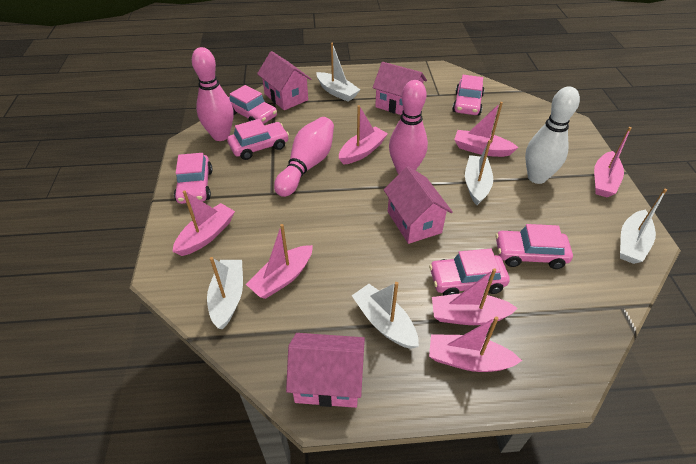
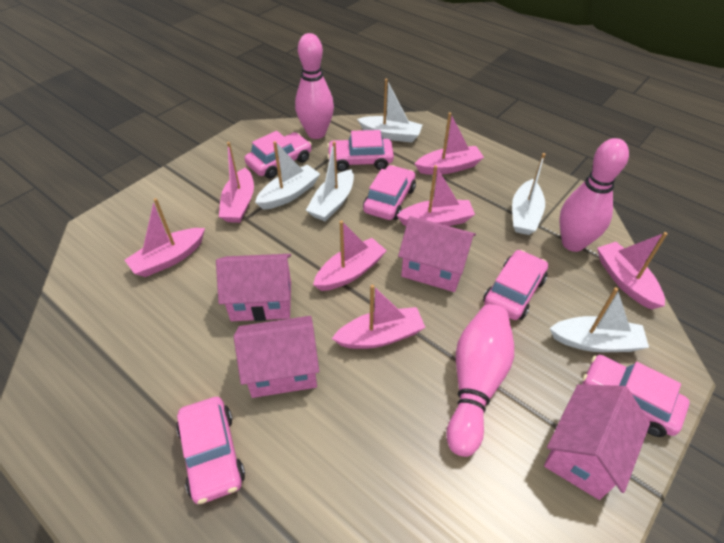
white bowling pin: [525,86,580,184] = 1 -> none = 0

